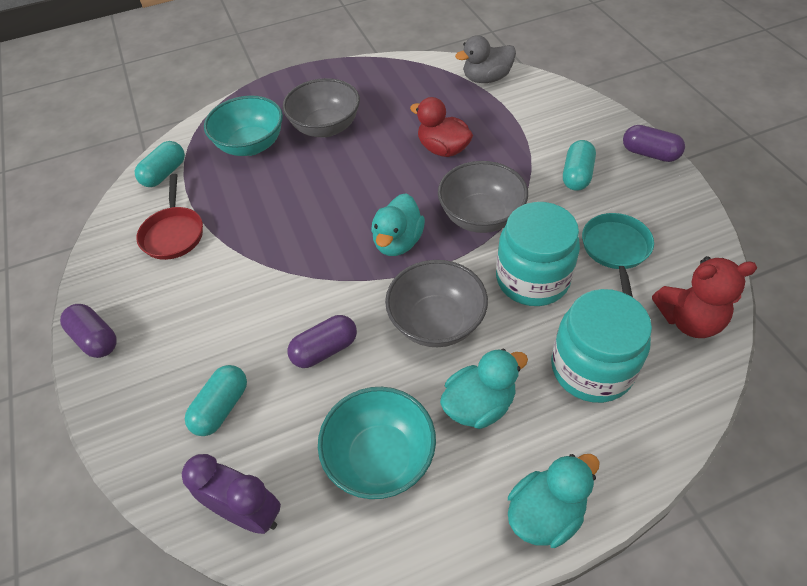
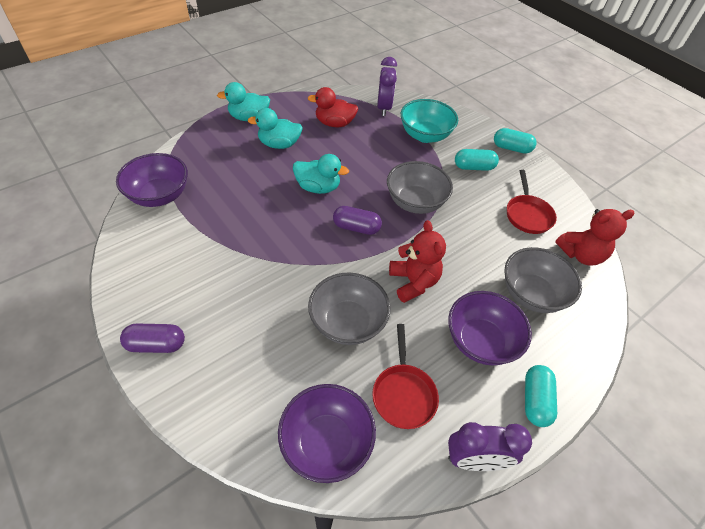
grey duck: [455,35,516,83] = 1 -> none = 0
purple bowl: none = 0 -> [116,153,188,207] [278,384,376,483] [448,291,532,366] = 3
purple capsule: [60,304,117,358] [288,315,357,368] [623,125,685,162] = 3 -> [120,323,185,353] [333,206,382,235] = 2
purple clock: [182,454,281,534] = 1 -> [377,57,397,116] [448,422,532,471] = 2
red pan: [136,174,203,260] = 1 -> [372,324,439,429] [507,170,557,234] = 2
red teddy bear: [652,256,757,338] = 1 -> [389,220,446,303] [555,209,635,265] = 2
turquoise bowl: [204,96,283,156] [318,387,436,499] = 2 -> [401,99,458,143] = 1
turquoise jar: [496,202,580,306] [551,289,652,403] = 2 -> none = 0
turquoise pan: [582,213,654,297] = 1 -> none = 0

